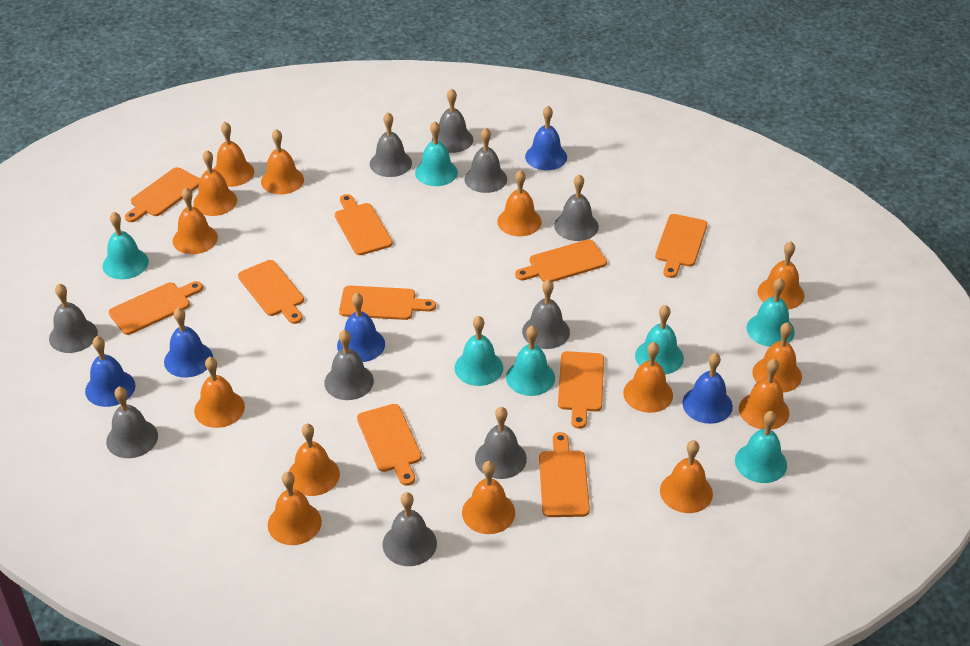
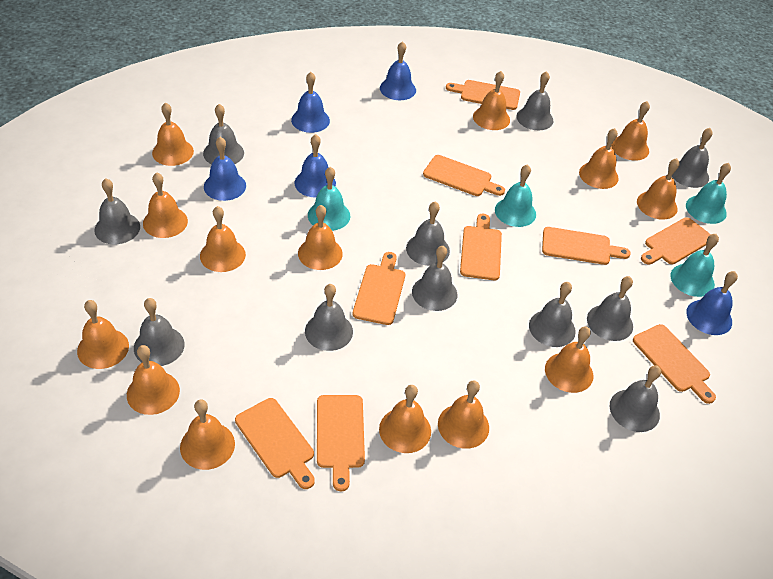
grey bell: [49,284,98,353] [106,387,158,458] [324,330,374,400] [370,112,412,177] [383,492,437,566] [432,89,473,153] [464,128,507,193] [475,407,527,479] [522,280,570,349] [554,174,599,241] = 10 -> [94,178,140,244] [134,298,185,366] [203,104,244,164] [305,284,353,351] [406,201,450,266] [412,246,457,311] [516,71,554,130] [529,282,576,347] [587,276,633,341] [610,365,661,432] [672,128,713,188] = 11
orange cutting board: [109,281,203,335] [125,167,200,222] [238,260,304,324] [335,194,393,255] [339,286,436,320] [357,404,422,486] [515,239,607,282] [539,432,590,517] [558,351,604,429] [655,214,707,278] = 10 -> [235,398,315,489] [317,395,365,491] [353,252,405,325] [423,155,505,196] [446,80,520,110] [460,214,502,280] [542,227,631,265] [633,324,716,404] [641,217,711,265] = 9
turquoise bell: [103,212,149,279] [415,121,458,186] [454,316,503,386] [506,325,555,396] [635,305,684,374] [735,411,787,483] [747,278,795,347] = 7 -> [308,167,350,231] [495,164,536,227] [671,234,719,297] [686,163,731,224] = 4

